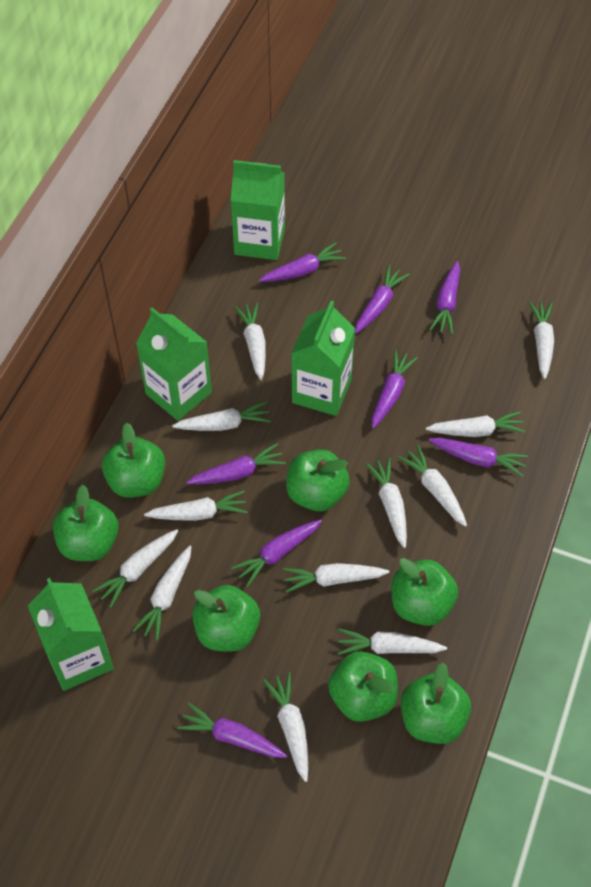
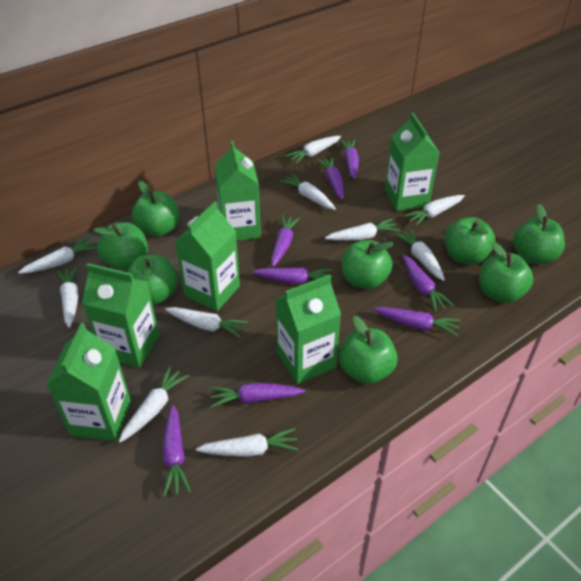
green apple: [53,485,119,561] [102,423,165,498] [192,585,260,652] [286,450,350,511] [328,651,398,722] [391,558,458,626] [401,663,471,744] = 7 -> [93,222,148,270] [127,254,178,305] [132,181,180,237] [339,316,398,384] [342,240,394,289] [445,217,495,265] [479,242,533,303] [513,204,565,264] = 8
green carton: [28,578,114,691] [136,308,212,421] [230,160,285,260] [292,301,355,416] = 4 -> [46,323,131,442] [82,263,159,368] [175,201,240,311] [215,141,261,241] [275,275,341,384] [385,112,440,211] = 6
white carrot: [92,529,178,608] [133,546,191,641] [144,490,248,521] [172,401,271,431] [234,302,266,380] [263,672,308,782] [283,563,389,593] [338,628,447,655] [365,457,407,548] [398,445,467,527] [426,411,526,437] [529,301,554,379] = 12 -> [18,237,97,274] [56,266,79,328] [119,366,189,443] [165,307,248,338] [196,428,299,457] [280,173,336,210] [286,136,341,164] [325,218,400,241] [394,228,445,281] [404,195,465,226] = 10

